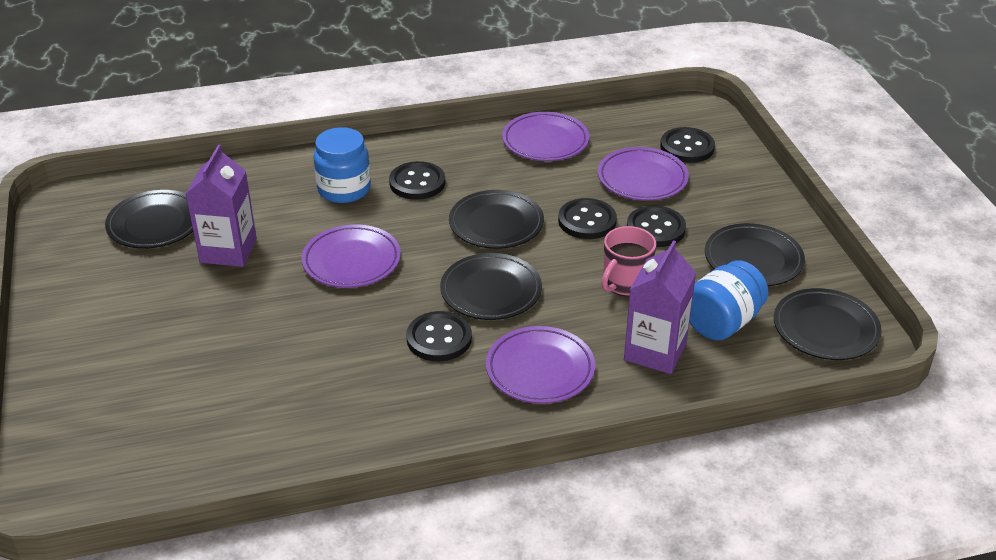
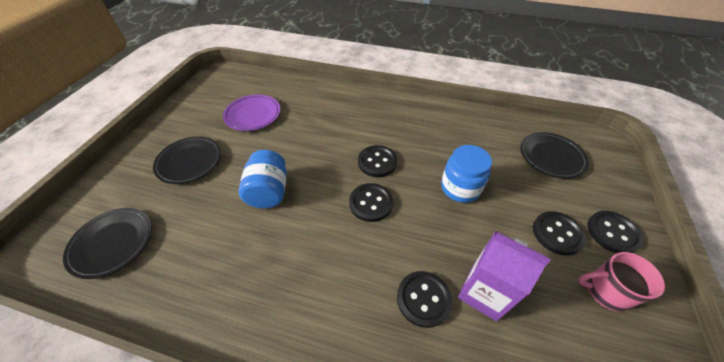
black plate: [105,190,193,249] [440,253,542,320] [449,190,544,249] [705,223,805,286] [774,288,882,360] = 5 -> [63,208,152,279] [153,136,221,184] [520,132,589,179] = 3
purple carton: [186,145,257,267] [624,240,696,374] = 2 -> [458,231,551,321] = 1
purple plate: [301,224,401,288] [486,326,595,404] [502,112,589,161] [598,147,689,201] = 4 -> [223,95,280,131] = 1

